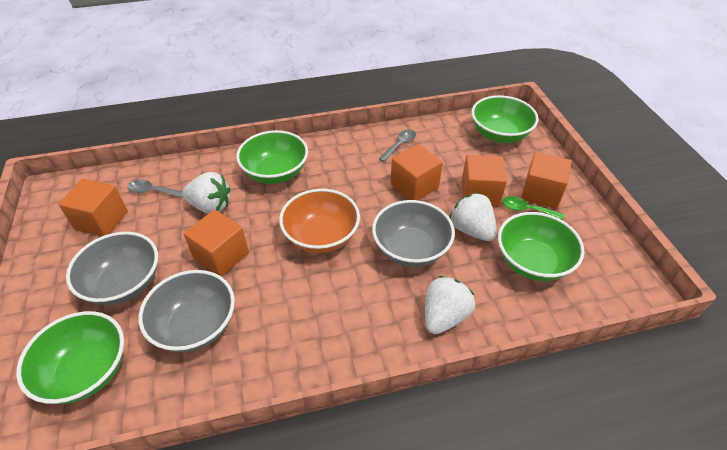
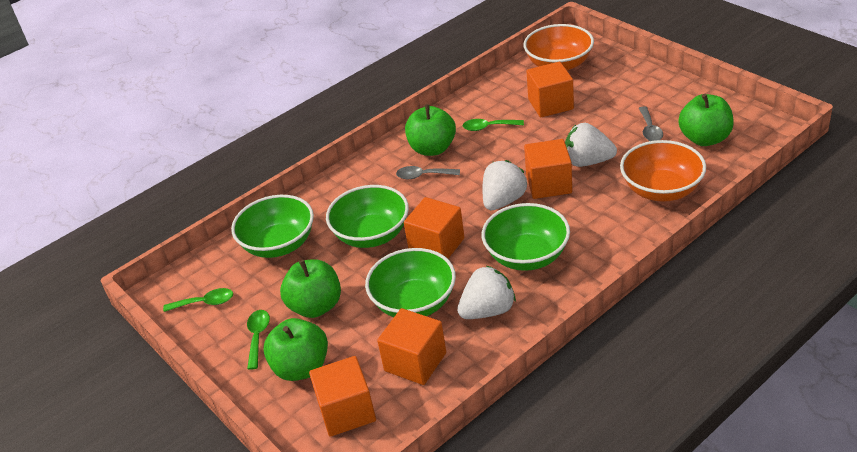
green apple: none = 0 -> [263,318,328,381] [280,259,341,318] [405,104,456,156] [678,94,734,146] = 4
green spoon: [502,196,564,220] = 1 -> [163,288,233,312] [247,310,270,370] [463,119,524,131] = 3
grey bowl: [66,232,158,305] [138,270,235,352] [372,200,455,267] = 3 -> none = 0
orange bowl: [279,189,360,253] = 1 -> [524,24,594,71] [620,140,706,202] = 2

